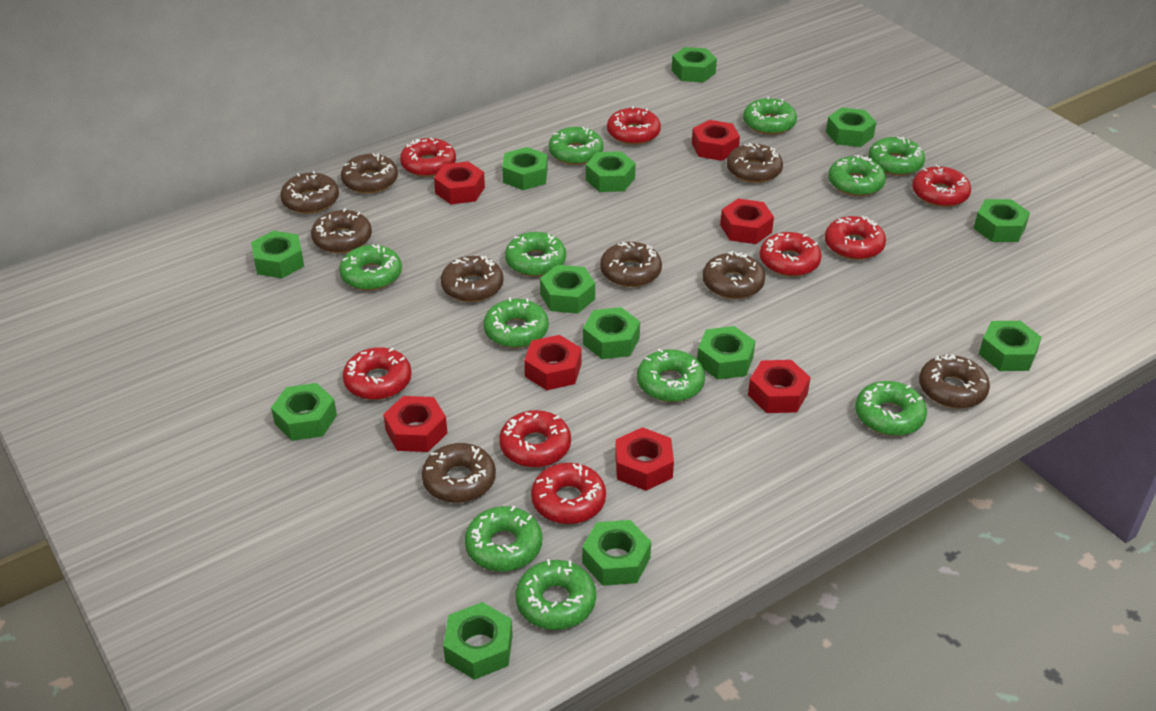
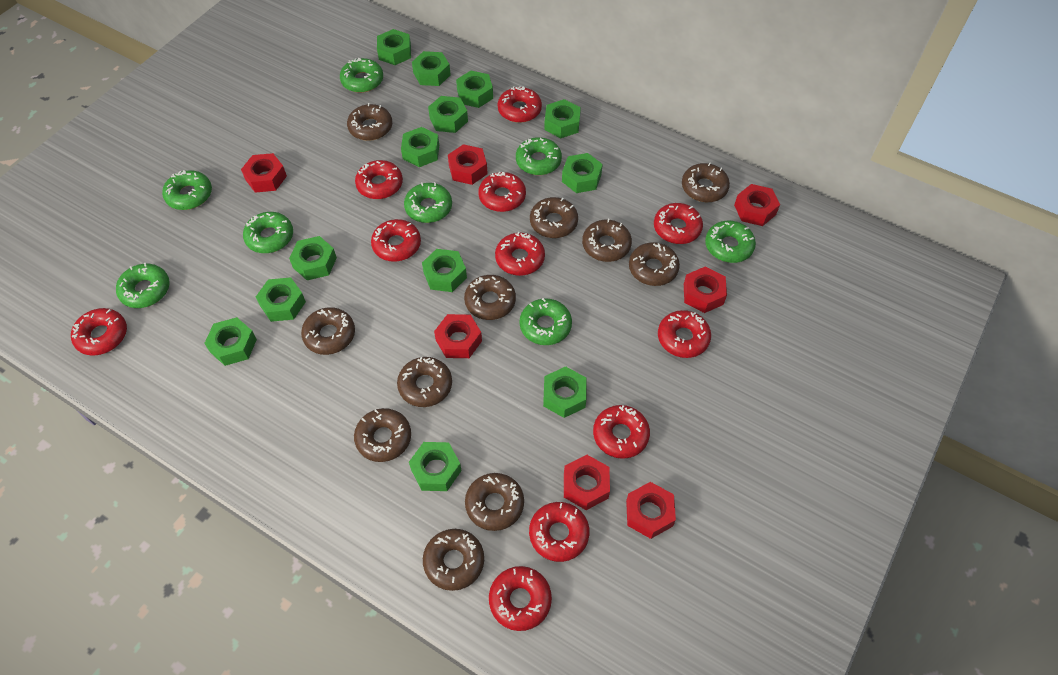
brown donut: [280,171,339,214] [311,208,372,253] [341,153,398,194] [422,443,496,503] [441,256,504,302] [600,242,662,287] [702,251,765,299] [727,143,783,183] [919,354,990,408] = 9 -> [301,307,355,355] [347,103,392,141] [354,408,411,462] [397,357,452,407] [423,529,484,591] [464,275,516,320] [465,473,524,531] [530,197,578,238] [582,219,632,262] [629,242,680,286] [682,162,730,202] = 11
green donut: [339,245,402,290] [465,506,542,572] [483,297,549,348] [505,232,566,277] [516,559,596,630] [549,127,604,165] [637,349,705,402] [743,97,797,135] [828,155,886,196] [855,381,927,436] [868,136,925,176] = 11 -> [116,263,170,308] [162,170,212,210] [243,212,293,253] [340,58,383,93] [404,182,452,223] [516,137,562,175] [520,298,572,345] [705,221,756,263] = 8
red donut: [343,347,412,400] [400,138,456,177] [499,410,571,468] [531,463,606,524] [607,106,661,145] [760,232,822,277] [825,216,886,260] [912,165,971,207] = 8 -> [71,308,127,356] [355,160,403,199] [371,219,421,262] [478,172,526,212] [489,566,552,631] [495,232,545,276] [498,86,542,123] [529,502,589,562] [593,405,650,459] [654,203,703,244] [658,310,711,358] = 11

